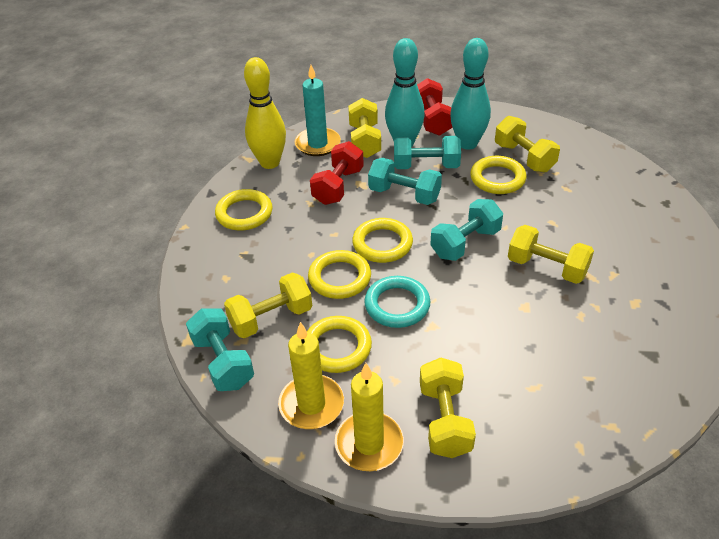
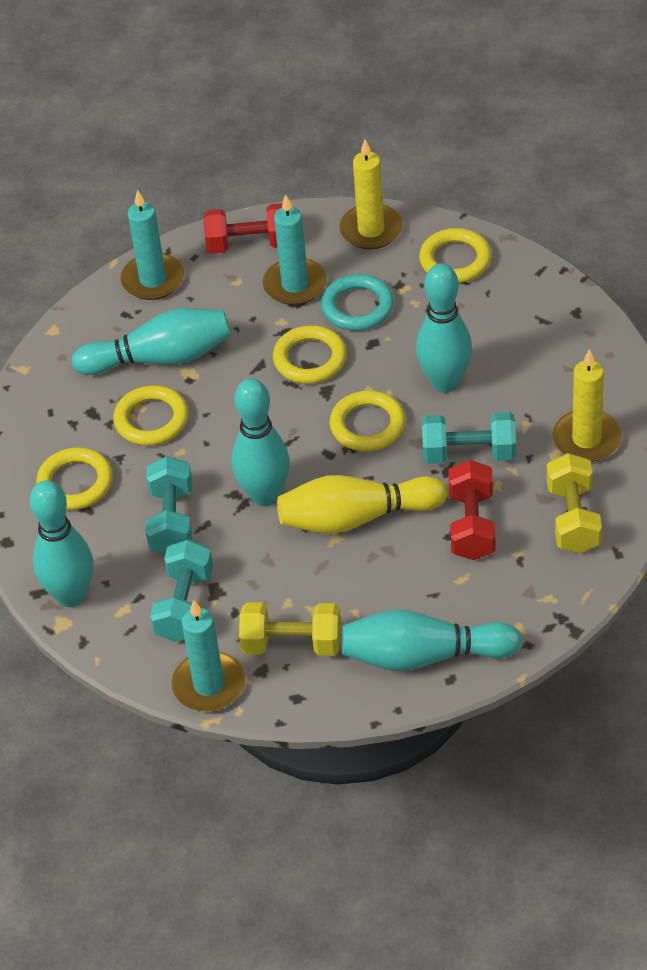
turquoise bowling pin: [385,38,425,147] [450,38,491,150] = 2 -> [30,480,93,607] [72,308,231,375] [231,378,290,506] [341,609,522,671] [416,263,472,393] = 5
turquoise candle: [295,65,341,156] = 1 -> [121,189,184,300] [172,600,245,712] [263,194,327,305] = 3
turquoise dumbbell: [186,308,254,391] [368,158,442,205] [394,136,461,169] [430,199,503,261] = 4 -> [146,456,192,554] [150,539,213,642] [422,412,516,464] = 3
yellow dumbbell: [224,272,312,338] [348,98,381,158] [420,357,476,458] [495,116,560,173] [508,225,594,284] = 5 -> [239,602,341,656] [547,453,602,553] = 2

